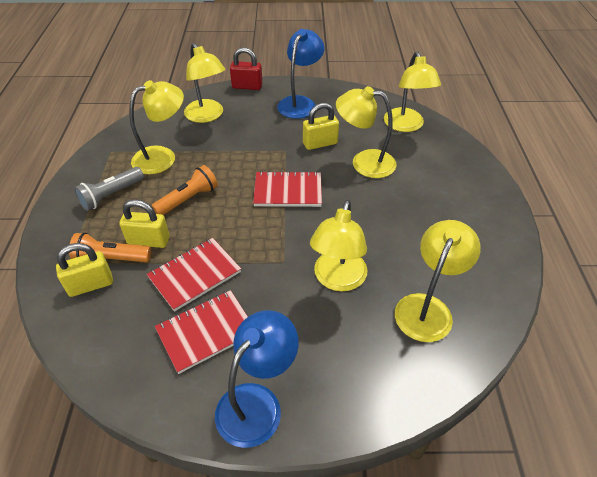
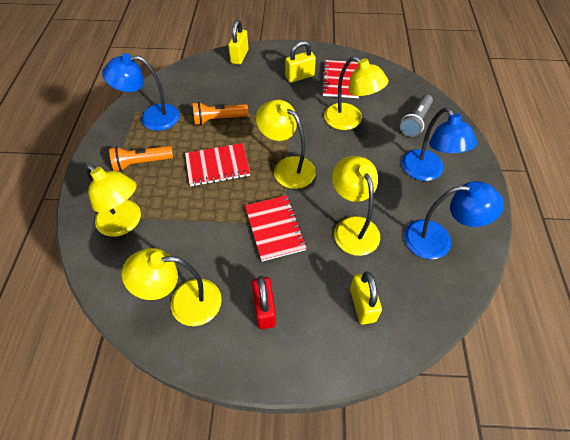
blue lamp: [215,310,298,448] [277,29,325,119] = 2 -> [102,53,180,131] [402,107,477,181] [404,181,504,259] = 3
yellow lamp: [129,80,184,174] [184,43,225,123] [310,200,367,291] [336,86,396,178] [384,51,441,132] [395,220,481,342] = 6 -> [85,163,141,237] [122,248,222,326] [256,100,316,189] [324,56,388,130] [332,156,380,256] = 5

